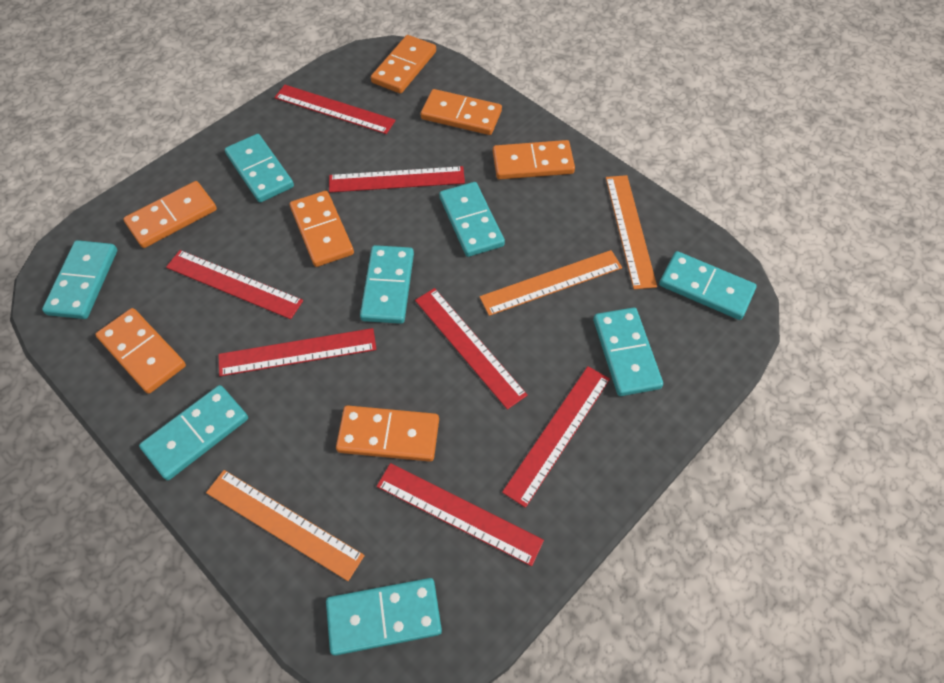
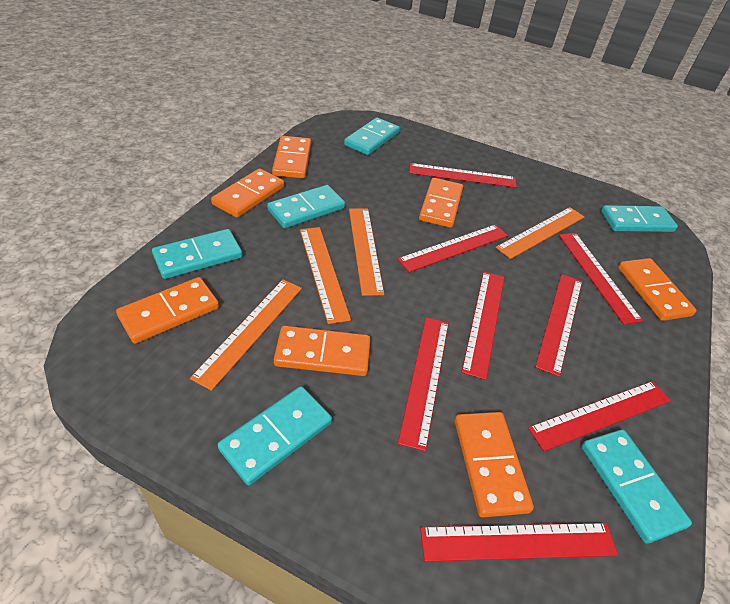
orange ruler: [206,470,365,581] [480,250,622,316] [606,175,657,289] = 3 -> [190,280,302,391] [300,227,351,324] [349,208,384,296] [496,207,584,259] = 4
red ruler: [166,250,303,319] [218,328,377,376] [274,85,396,134] [329,166,465,192] [377,463,544,566] [415,288,528,410] [502,366,610,508] = 7 -> [397,224,508,273] [398,317,449,451] [409,163,517,188] [420,523,618,562] [461,272,504,380] [528,381,671,451] [535,274,582,377] [559,233,643,325] = 8
turquoise domino: [42,240,117,319] [139,385,248,480] [225,134,294,203] [326,578,442,656] [360,245,414,324] [439,182,505,257] [593,307,663,396] [659,251,757,320] = 8 -> [152,229,243,279] [218,386,332,485] [267,185,345,228] [344,117,400,155] [581,429,692,543] [601,205,678,232] = 6

